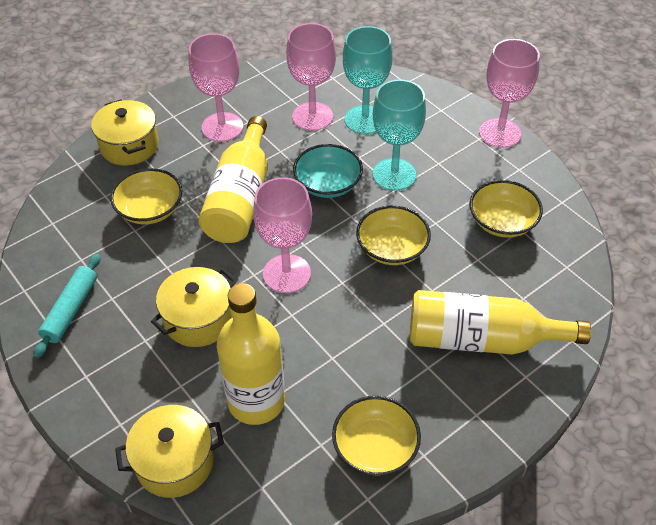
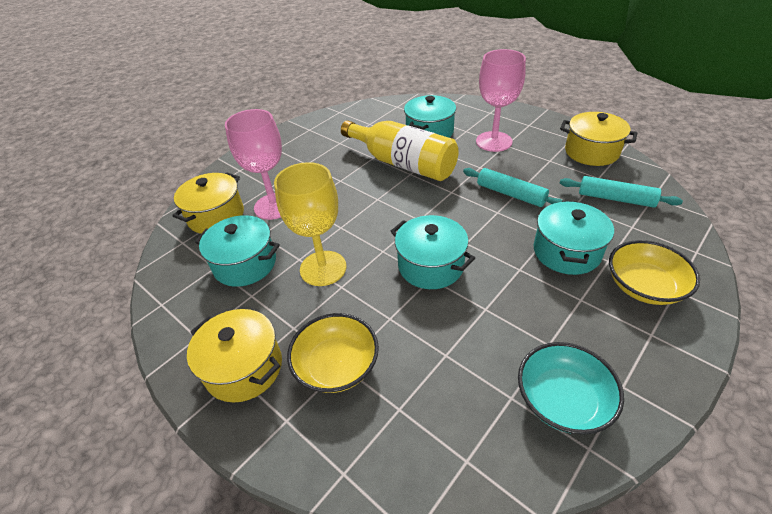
pink goblet: [188,33,243,142] [253,177,312,293] [286,23,336,131] [479,39,540,148] = 4 -> [225,109,282,220] [476,49,526,152] = 2
turquoise goblet: [343,26,393,134] [373,79,426,191] = 2 -> none = 0
turquoise pot: none = 0 -> [195,215,280,287] [390,215,475,289] [404,95,456,138] [534,200,614,275] = 4
turquoise rolling pin: [33,254,100,359] = 1 -> [463,168,563,207] [560,176,683,208] = 2
yellow bottle: [198,116,268,243] [217,283,285,425] [410,290,591,355] = 3 -> [341,120,458,181] = 1
yellow bowl: [110,168,182,224] [332,396,421,476] [356,206,431,265] [470,180,543,238] = 4 -> [287,313,379,393] [609,240,700,305] = 2
yellow goblet: none = 0 -> [274,162,346,286] = 1

